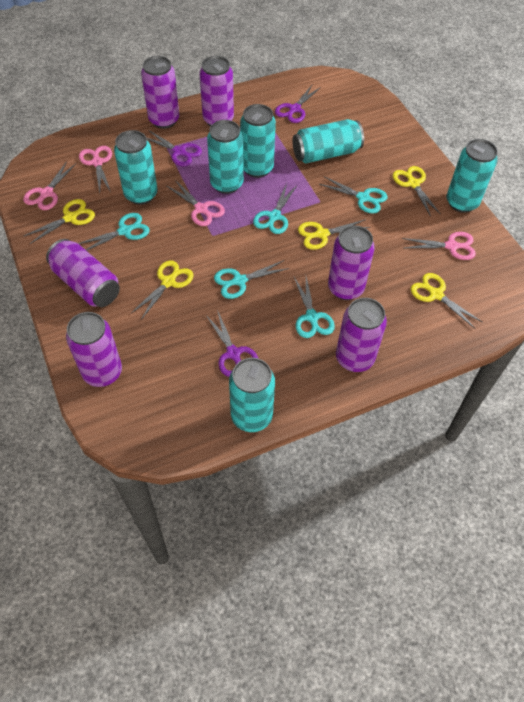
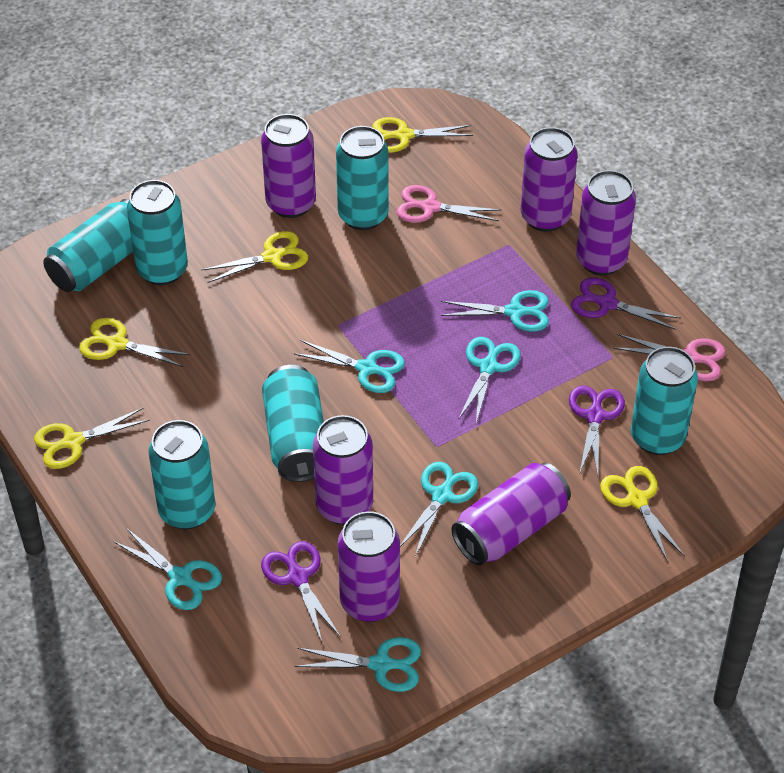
pink scissors: [23,161,76,210] [79,146,112,193] [167,180,225,226] [402,232,476,260] = 4 -> [396,185,501,223] [613,334,726,381] = 2
turquoise scissors: [78,213,150,251] [214,260,289,299] [253,183,297,234] [294,277,335,338] [319,176,387,214] = 5 -> [113,528,222,610] [293,340,405,393] [295,637,421,692] [400,462,478,557] [441,290,549,332] [458,337,521,423] = 6

